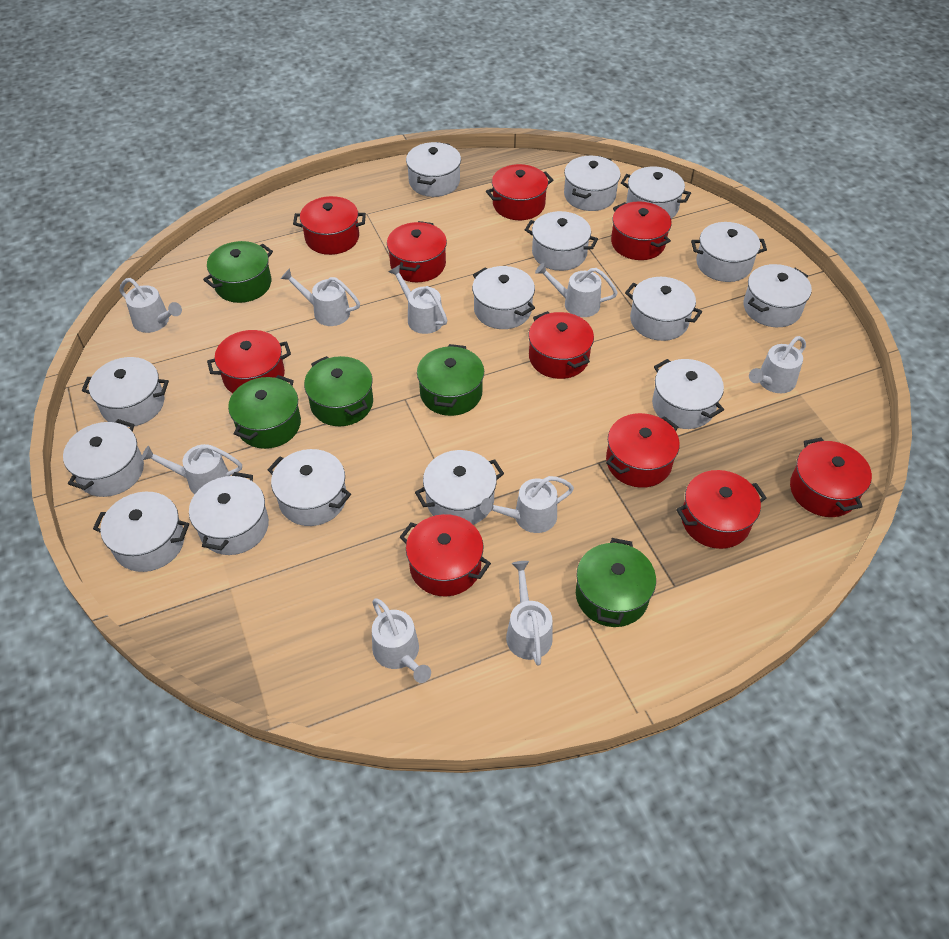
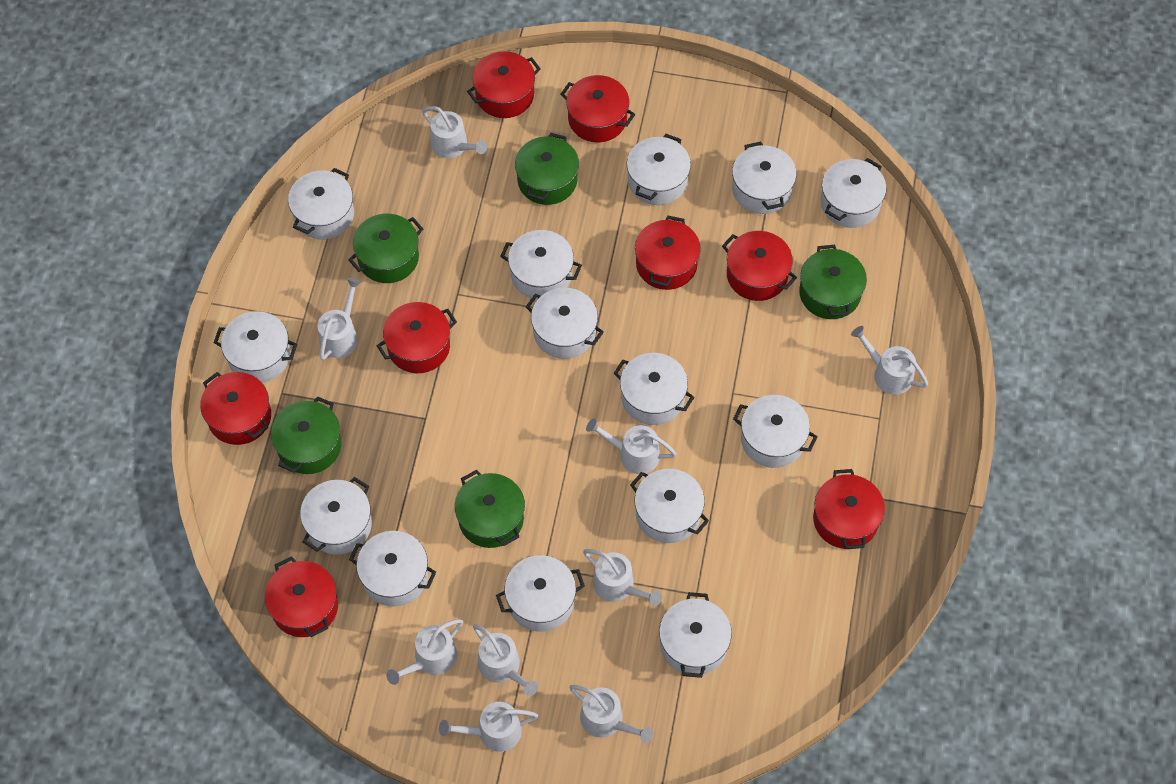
red pot: [207,330,291,393] [293,196,366,255] [387,221,447,282] [400,514,491,597] [486,164,553,220] [528,311,594,379] [606,413,680,488] [611,202,672,260] [676,470,767,549] [790,437,872,517] = 10 -> [200,372,271,445] [265,556,338,637] [377,302,457,373] [467,51,541,118] [560,75,635,143] [635,216,701,290] [722,231,797,301] [813,469,885,549] = 8
white pot: [63,419,144,497] [82,357,169,427] [93,492,189,572] [189,472,269,555] [268,449,351,526] [406,142,461,197] [415,450,504,525] [472,266,535,329] [525,211,598,271] [564,156,621,211] [621,166,691,219] [625,277,702,341] [652,359,724,429] [691,222,767,282] [743,264,812,327] = 15 -> [214,311,297,383] [288,168,354,240] [300,477,372,554] [349,531,436,607] [496,555,585,632] [500,230,582,300] [526,288,604,359] [613,353,694,425] [627,134,691,205] [630,469,709,543] [659,592,732,678] [732,141,797,214] [733,395,818,468] [820,158,886,228] = 14

